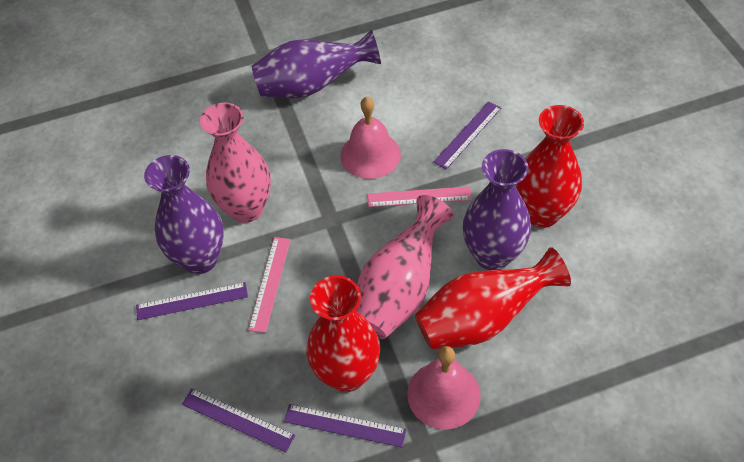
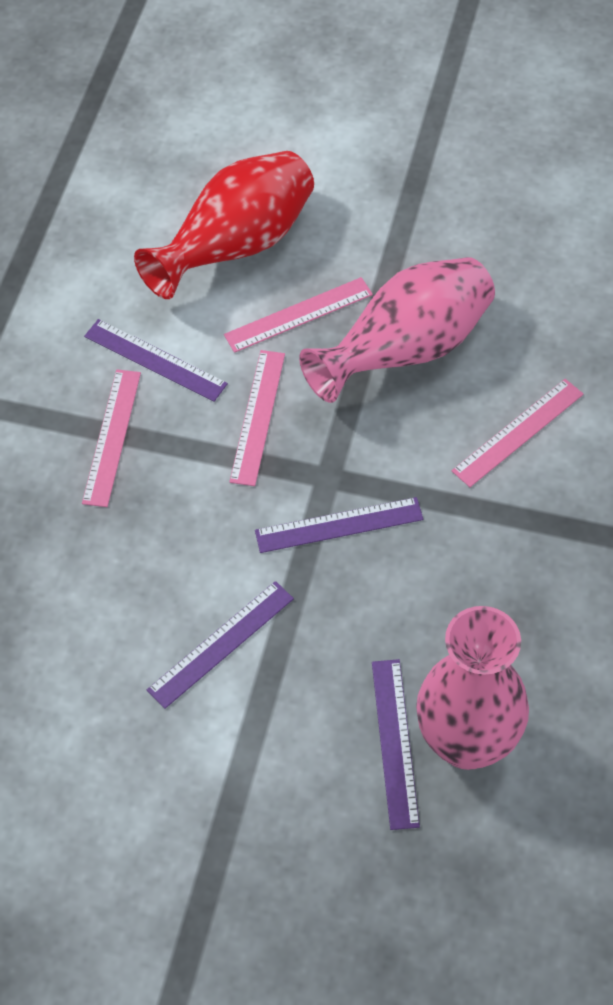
pink bell: [341,97,401,179] [407,346,481,430] = 2 -> none = 0
pink ruler: [249,237,291,333] [368,186,472,207] = 2 -> [82,369,141,507] [224,277,373,353] [229,350,285,486] [452,379,584,487] = 4
purple vase: [144,155,224,274] [252,30,381,99] [463,149,531,270] = 3 -> none = 0
red vase: [306,276,380,392] [415,247,571,349] [516,105,584,228] = 3 -> [134,151,314,299] = 1

